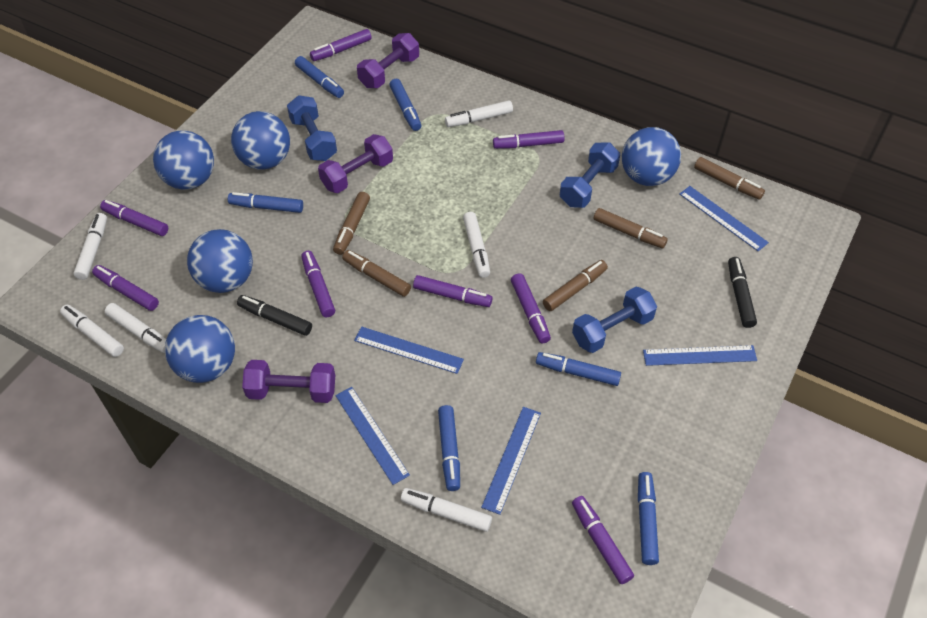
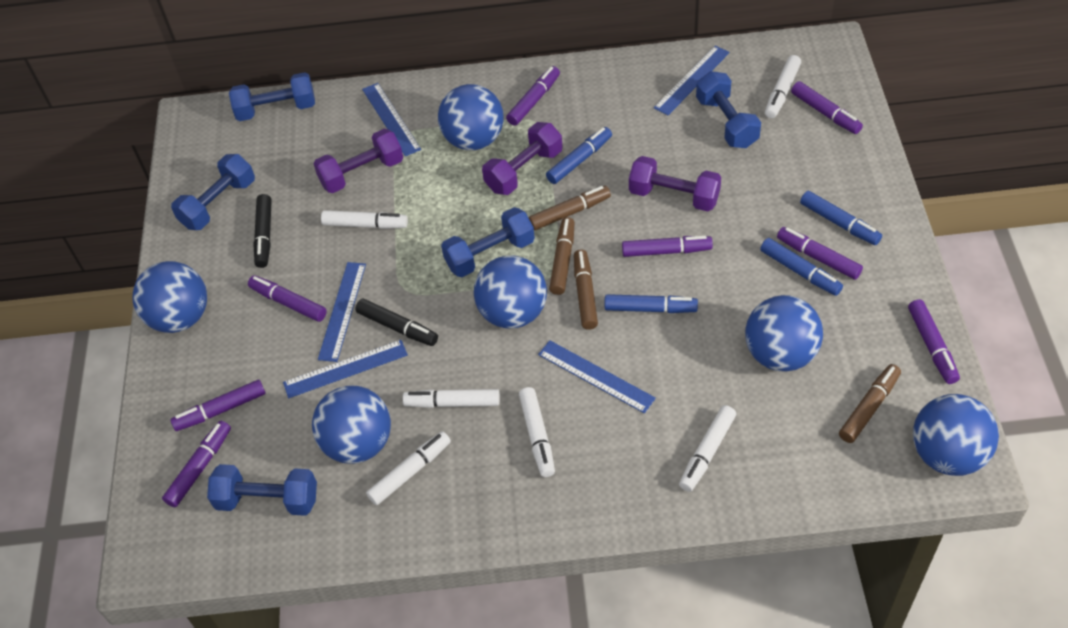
blue ball: [153,131,214,190] [165,315,235,383] [187,229,253,293] [231,111,290,170] [622,127,681,186] = 5 -> [132,261,207,333] [312,385,391,464] [438,84,504,150] [474,256,547,329] [745,295,823,372] [913,394,999,476] = 6
blue dumbbell: [287,95,337,161] [560,142,620,208] [572,287,657,353] = 3 -> [171,154,255,230] [207,464,317,516] [229,72,315,121] [441,207,535,277] [696,71,761,148] = 5
blue marker: [228,192,303,213] [295,56,344,98] [389,79,421,131] [438,405,460,491] [536,352,621,386] [638,472,659,565] = 6 -> [546,127,612,184] [604,294,698,313] [760,238,843,296] [800,191,882,245] = 4
brown marker: [333,192,370,255] [342,250,411,297] [543,260,608,311] [594,208,668,248] [694,157,765,200] = 5 -> [528,186,611,230] [549,217,575,295] [574,249,598,330] [839,364,901,443] = 4

